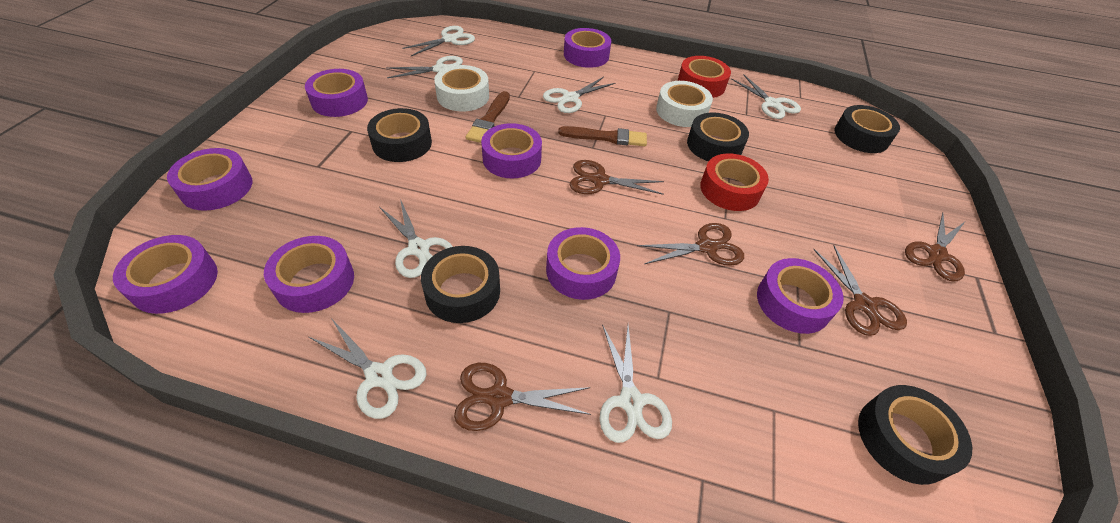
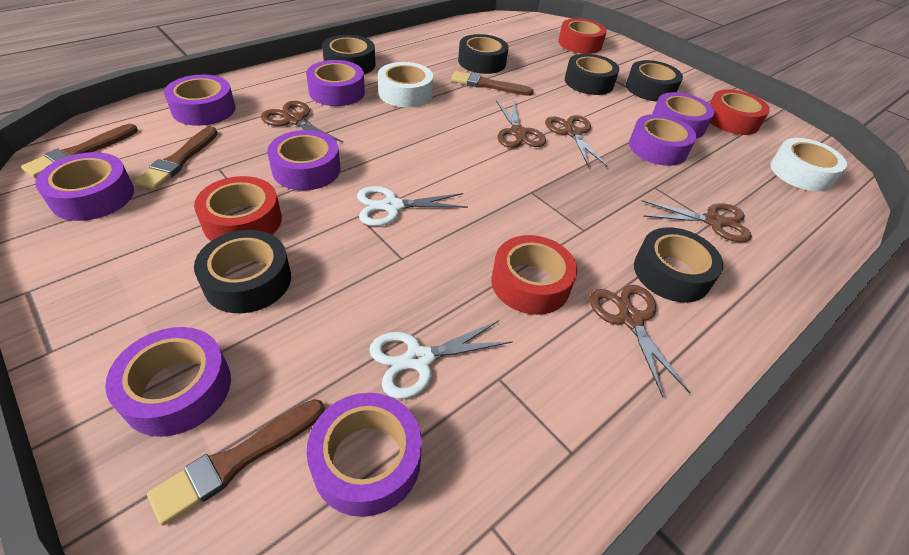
black tape: [367,108,432,162] [421,246,500,323] [687,112,749,161] [835,105,900,153] [858,385,972,485] = 5 -> [194,230,291,313] [322,35,375,74] [458,34,509,74] [565,54,619,95] [626,60,683,102] [634,227,723,302] = 6
brown brush: [466,91,510,143] [558,126,647,146] = 2 -> [21,124,138,178] [135,126,218,190] [147,399,325,526] [451,71,534,96] = 4
red tape: [678,56,731,98] [700,153,769,211] = 2 -> [194,176,282,241] [492,235,577,315] [558,18,607,54] [710,89,770,135] = 4
white scissors: [309,318,427,419] [379,199,453,278] [386,56,463,78] [402,26,475,56] [543,77,615,113] [599,324,672,443] [731,74,801,119] = 7 -> [357,186,468,226] [369,320,513,399] = 2

